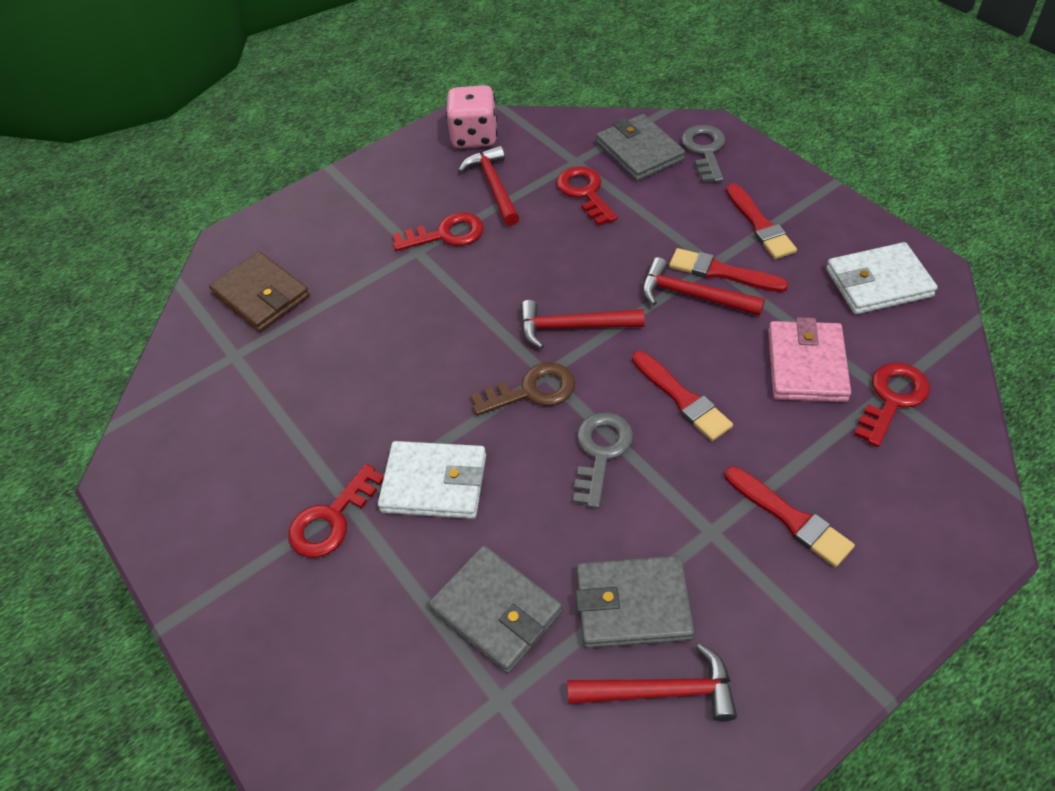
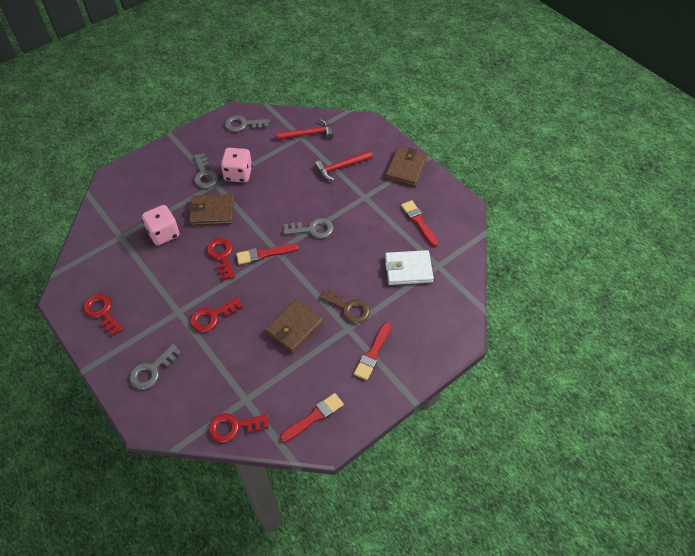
brown wallet: [209,252,310,332] = 1 -> [189,194,234,225] [265,299,323,353] [386,147,427,186] = 3
grey key: [573,412,633,509] [681,125,725,183] = 2 -> [129,344,181,390] [194,153,218,189] [224,115,270,132] [283,218,333,239] = 4
grey wallet: [429,546,562,674] [576,556,694,648] [596,114,685,181] = 3 -> none = 0
pink dice: [446,85,497,148] = 1 -> [142,205,179,245] [220,148,253,182] = 2
pink wallet: [768,317,851,402] = 1 -> none = 0
red hammer: [458,146,519,226] [520,300,644,349] [568,643,737,722] [642,257,765,316] = 4 -> [277,119,334,140] [315,151,373,180] = 2
white wallet: [378,441,486,519] [826,242,938,314] = 2 -> [385,250,434,285] = 1

